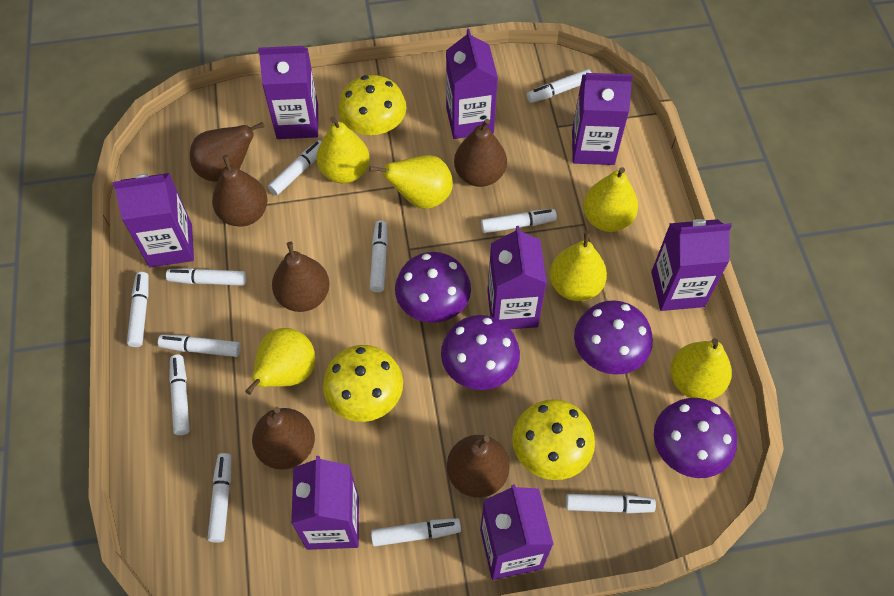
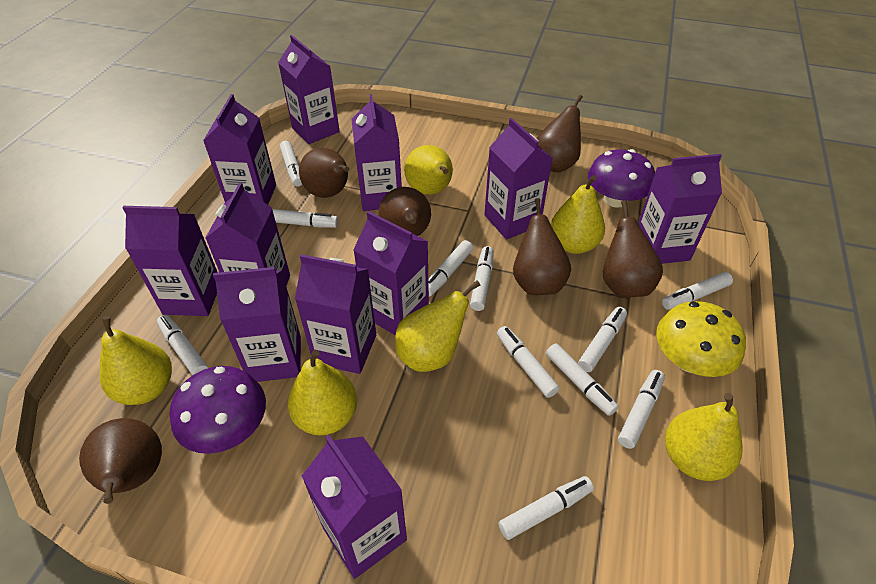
purple carton: [113,173,194,267] [258,46,318,139] [291,456,359,550] [446,29,498,139] [480,484,554,580] [487,226,547,329] [572,73,633,165] [651,219,732,311] = 8 -> [122,206,218,316] [203,94,276,205] [206,182,290,286] [213,267,301,382] [278,35,340,144] [295,254,376,374] [302,435,407,579] [351,94,402,211] [353,211,429,336] [484,118,553,240] [638,154,722,264] = 11
purple mushroom: [395,252,471,323] [441,315,520,390] [574,300,653,375] [654,398,737,478] = 4 -> [169,366,266,454] [588,149,655,208] = 2
yellow mushroom: [323,345,403,422] [338,75,407,135] [512,399,595,480] = 3 -> [656,301,746,377] = 1

